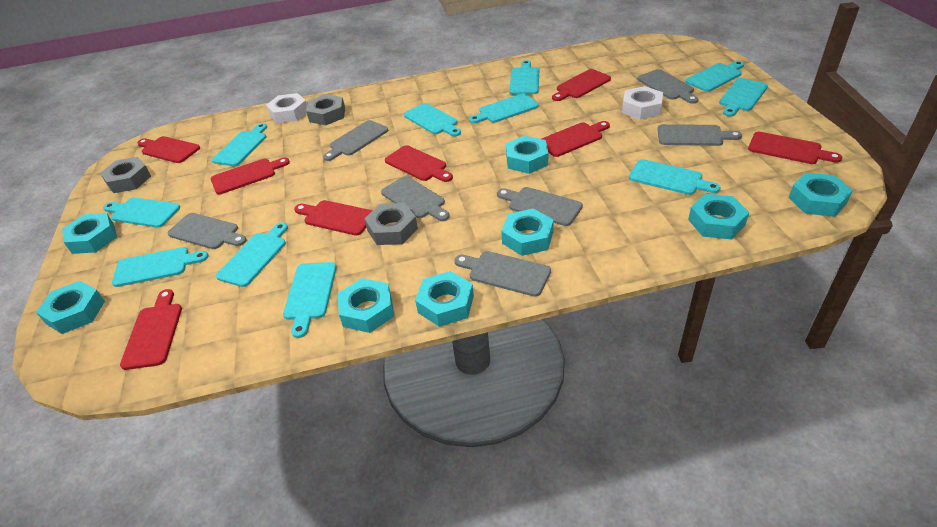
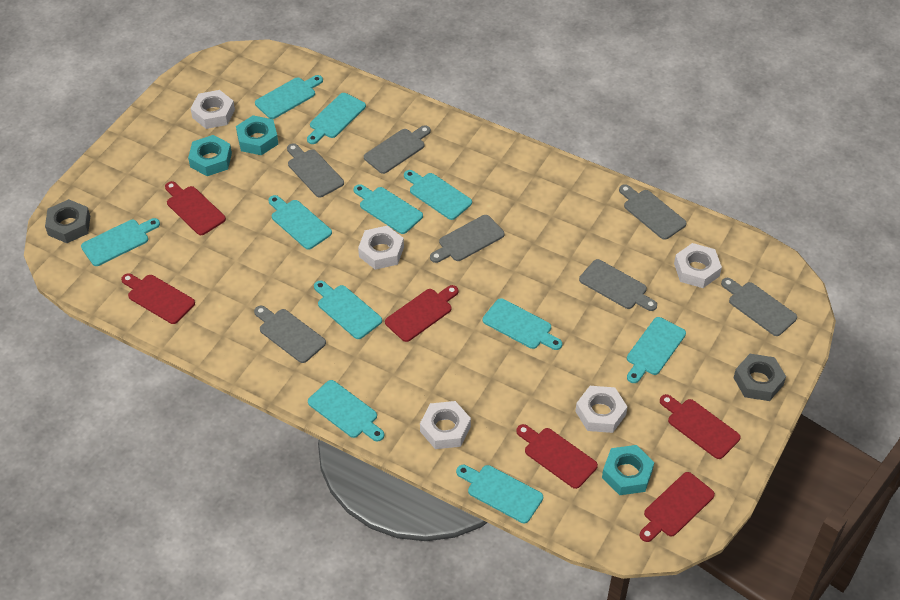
grey nut: [100,157,151,193] [306,94,345,125] [364,203,418,245] = 3 -> [45,199,90,243] [733,354,786,401] = 2
red cutting board: [120,289,182,370] [137,136,200,163] [211,158,290,194] [294,200,373,236] [385,145,453,182] [541,121,610,157] [552,69,611,101] [748,132,842,164] = 8 -> [121,273,195,324] [165,181,226,235] [385,285,458,342] [516,424,598,489] [639,472,715,542] [660,394,741,459] = 6
turquoise nut: [36,281,105,334] [62,213,117,254] [338,278,394,333] [415,271,474,327] [501,208,554,256] [506,136,548,174] [688,194,749,240] [789,173,853,217] = 8 -> [188,135,232,176] [236,115,278,155] [602,445,654,495] = 3
white nut: [266,93,307,124] [622,86,663,120] = 2 -> [190,90,235,129] [358,226,404,270] [420,401,471,449] [575,386,627,433] [674,243,722,288] = 5

